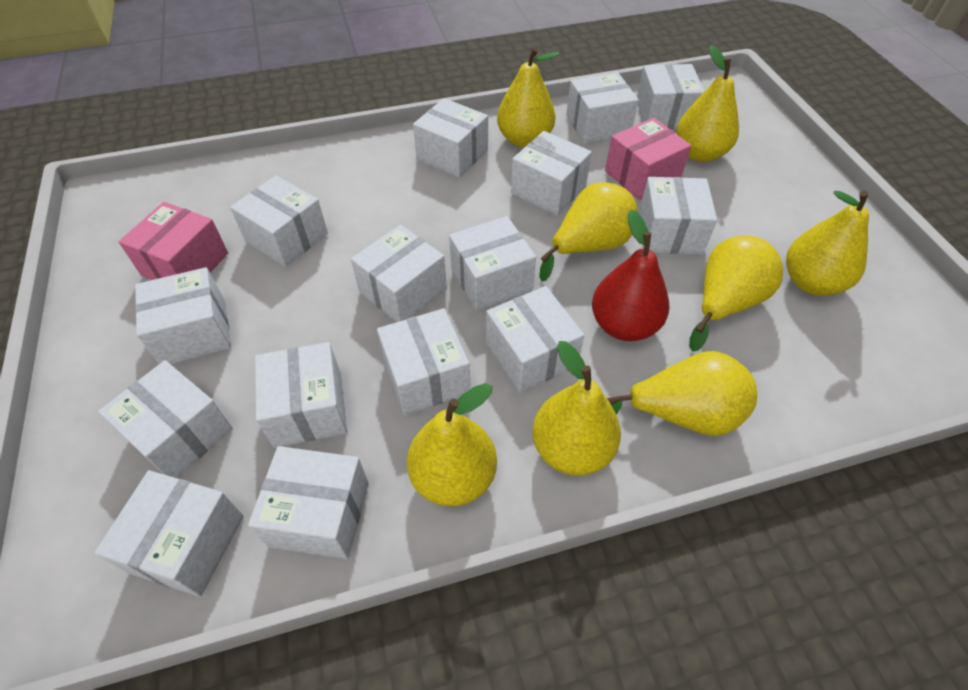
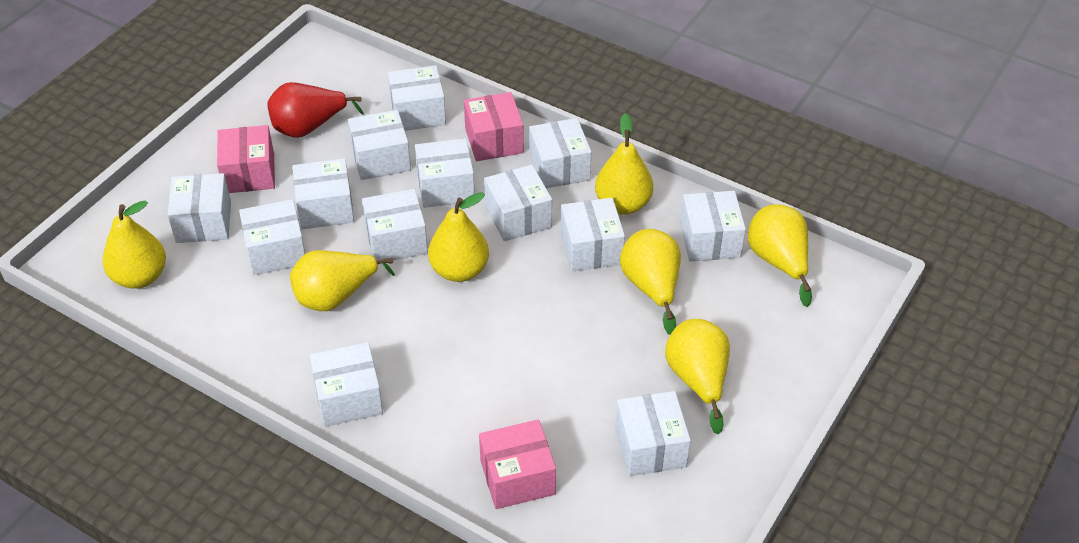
pink box: [119,202,228,280] [605,118,692,200] = 2 -> [217,125,275,193] [464,92,524,161] [479,419,556,509] = 3
white box: [95,470,244,597] [98,360,233,478] [135,267,231,364] [230,175,328,267] [248,446,369,559] [255,342,347,448] [351,225,447,322] [377,308,470,415] [413,98,488,178] [449,216,536,311] [486,286,584,393] [511,131,592,216] [566,72,639,144] [637,64,705,129] [638,177,717,254] = 15 -> [168,173,231,243] [239,199,305,275] [292,158,354,229] [310,342,383,427] [348,110,411,180] [362,189,428,261] [388,65,446,131] [415,138,475,208] [484,165,552,241] [529,118,591,188] [561,198,625,272] [615,391,691,476] [680,191,746,262] = 13
yellow pear: [407,383,497,506] [497,47,559,148] [532,341,621,476] [539,182,638,281] [607,351,757,436] [676,45,739,162] [689,236,783,351] [786,190,869,296] = 8 -> [103,201,166,289] [290,250,395,311] [428,192,489,282] [595,113,653,215] [620,229,681,335] [665,319,730,434] [748,204,812,307] = 7

